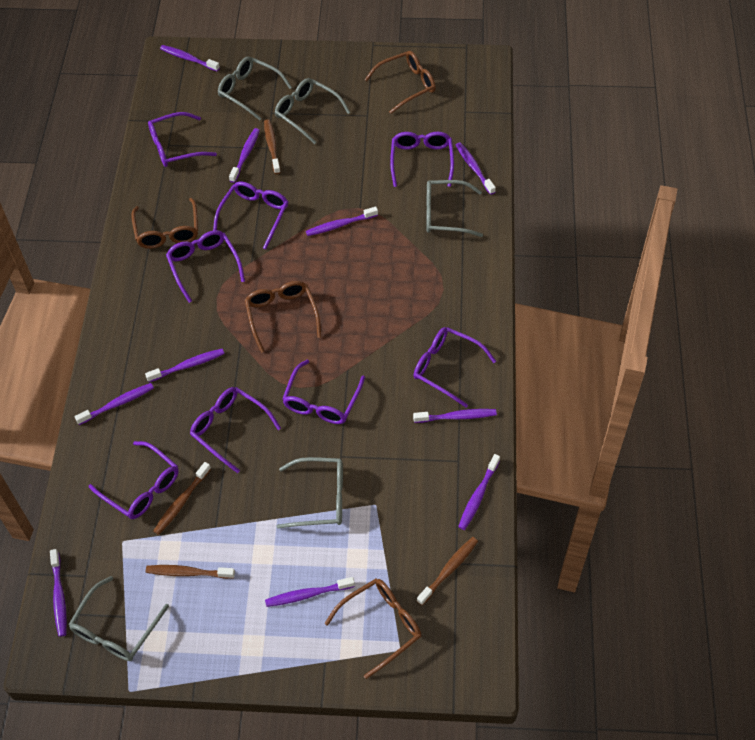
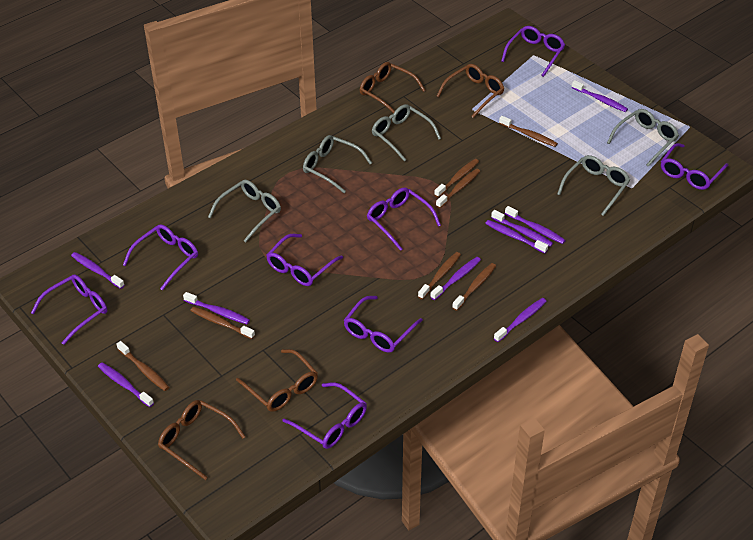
brown toothbrush: [146,565,235,579] [154,462,211,535] [264,119,281,174] [417,537,478,606] = 4 -> [116,341,169,391] [190,306,255,339] [418,252,461,300] [434,159,479,197] [436,169,480,208] [452,263,496,311] [499,116,558,147] = 7
purple toothbrush: [50,549,67,637] [74,383,154,425] [145,349,224,382] [160,45,220,71] [229,128,260,183] [265,577,355,607] [306,207,378,236] [413,409,497,423] [456,142,496,195] [458,454,500,530] = 10 -> [71,252,125,289] [98,362,154,407] [183,292,250,324] [430,257,481,300] [485,220,548,253] [491,210,553,247] [494,298,547,342] [505,206,566,244] [572,80,628,112] = 9

